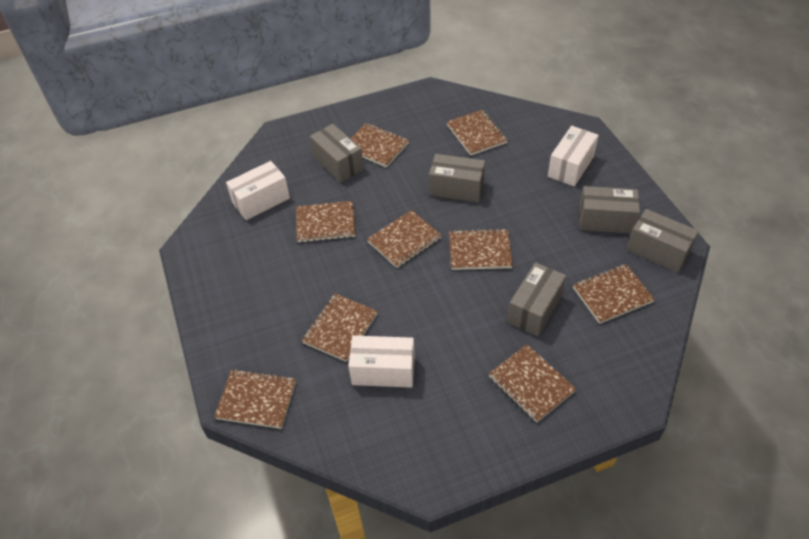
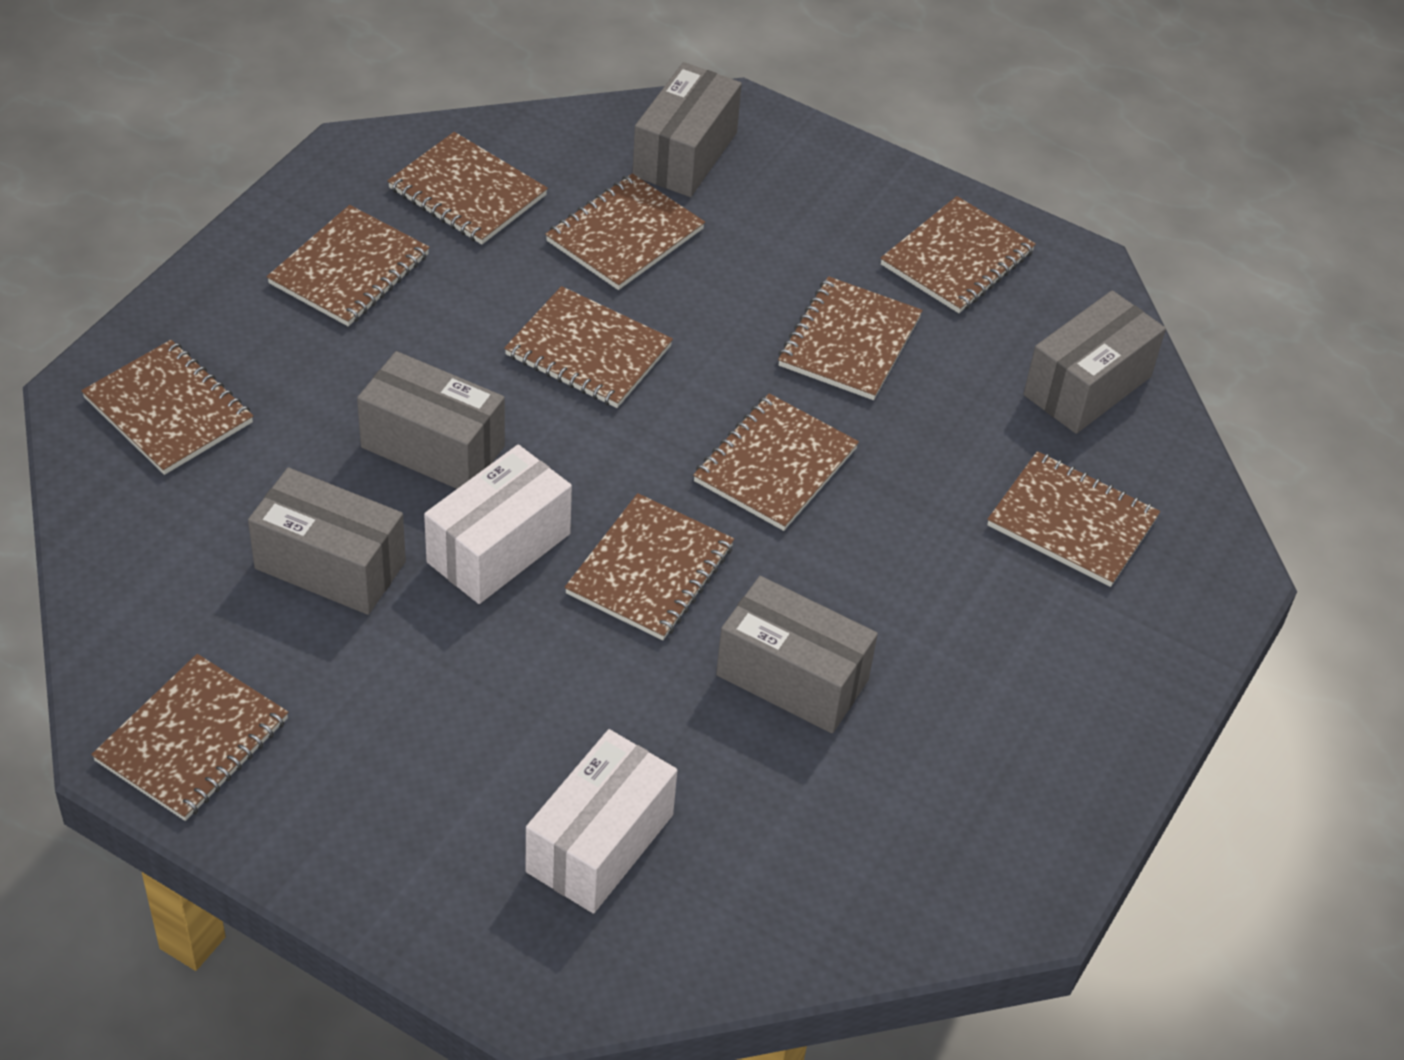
brown notebook: [214,369,296,429] [296,201,355,243] [302,294,378,362] [350,123,409,167] [367,210,442,268] [447,110,508,156] [449,229,513,270] [489,344,576,422] [573,264,655,324] = 9 -> [81,340,253,475] [91,654,289,821] [267,205,430,326] [387,132,548,245] [504,286,673,408] [545,174,705,290] [565,493,734,640] [693,393,859,531] [778,276,923,400] [880,196,1036,313] [987,451,1160,587] = 11
white box: [226,161,290,220] [348,335,415,388] [548,126,599,187] = 3 -> [424,445,572,604] [526,729,677,913] = 2

